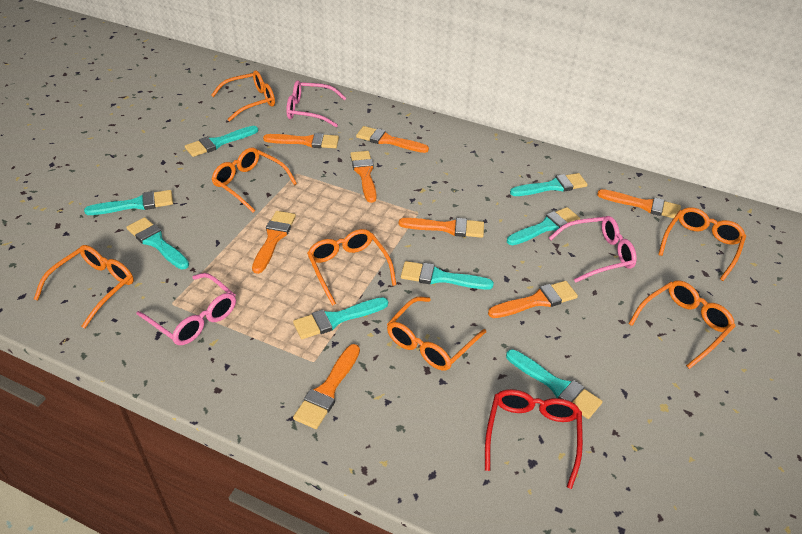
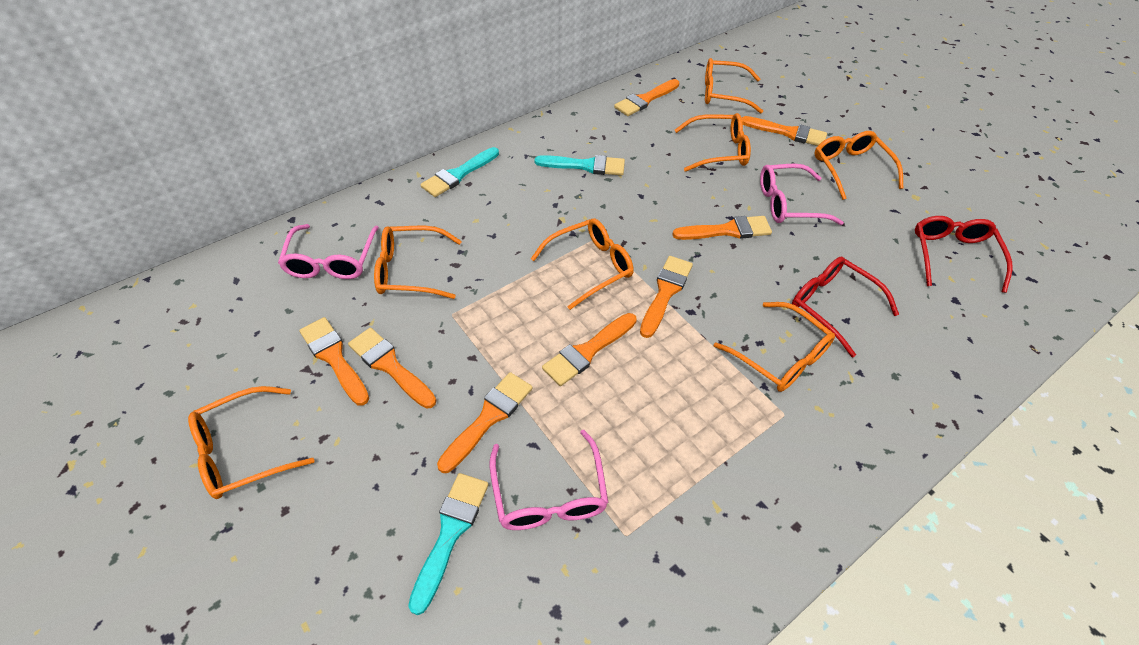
red glasses: [485,389,583,489] = 1 -> [792,256,899,358] [915,216,1012,293] = 2
turquoise brush: [84,190,173,215] [126,217,189,270] [185,126,258,157] [293,297,388,339] [401,261,494,289] [506,349,602,419] [507,207,580,245] [510,173,588,196] = 8 -> [408,473,489,615] [421,147,499,197] [535,155,625,175] = 3

